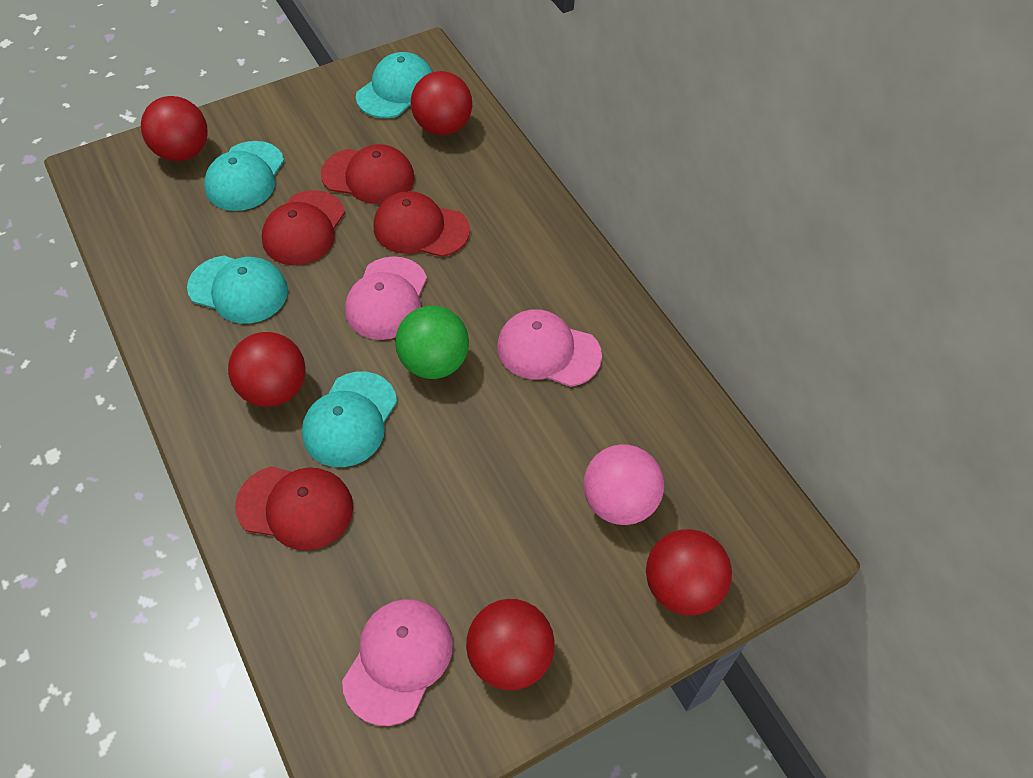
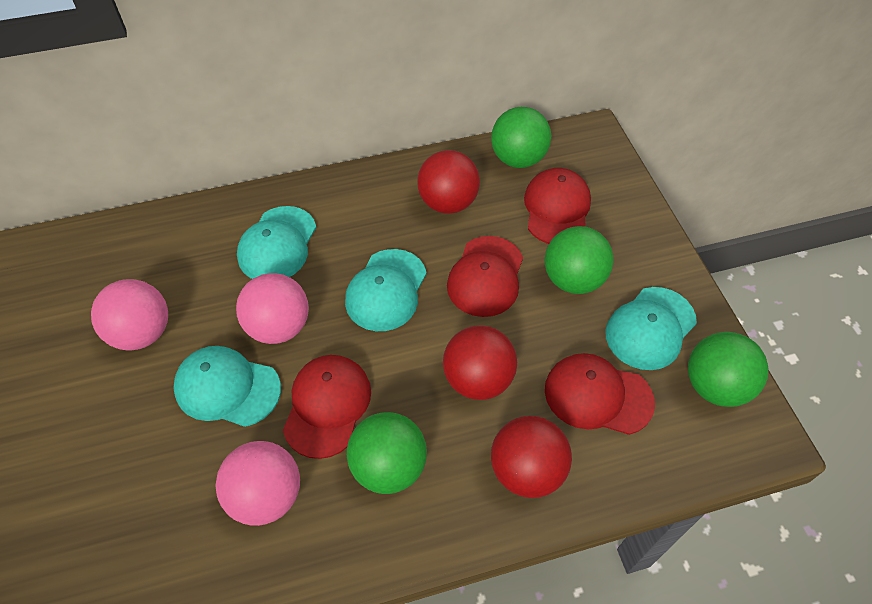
green ball: [395,306,469,379] = 1 -> [347,412,427,494] [491,107,551,168] [544,226,614,294] [688,332,769,407] = 4
pink ball: [583,444,664,525] = 1 -> [91,279,168,350] [215,441,300,526] [236,273,309,344] = 3
pink cap: [342,599,453,726] [345,256,427,340] [497,309,602,387] = 3 -> none = 0
red ball: [141,96,207,161] [228,332,306,407] [411,71,472,135] [466,599,555,690] [646,529,732,615] = 5 -> [417,150,480,214] [443,325,517,400] [491,416,572,498] = 3

